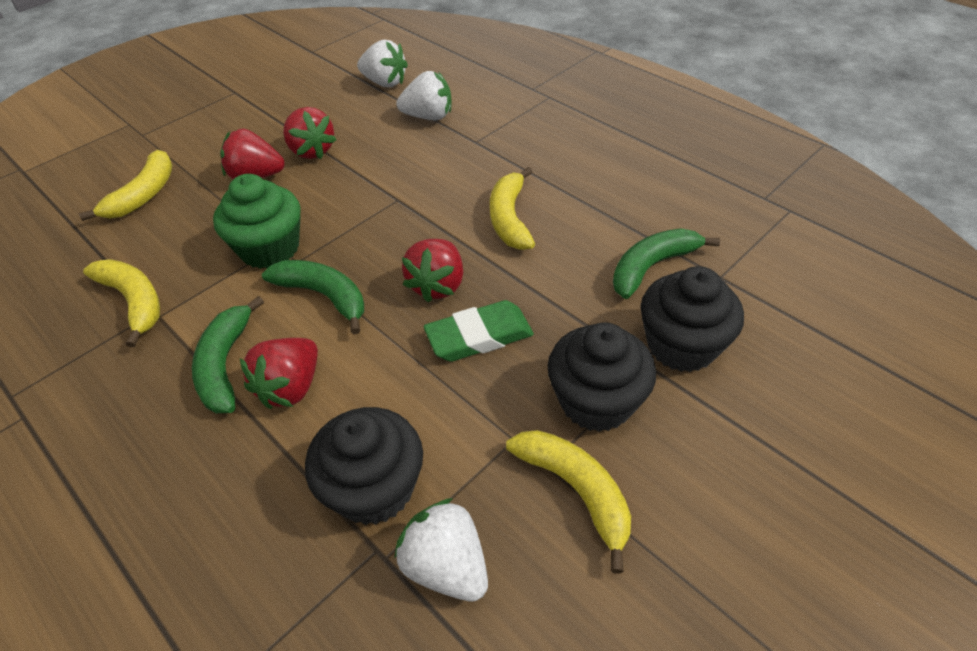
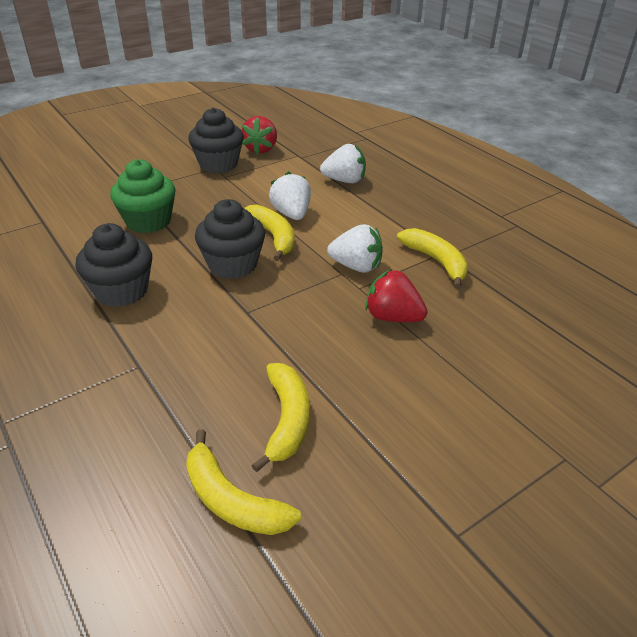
green banana: [192,296,264,413] [262,260,364,334] [613,228,720,299] = 3 -> none = 0
green eraser: [424,300,534,362] = 1 -> none = 0
red strawberry: [220,129,285,179] [240,338,318,409] [283,107,336,159] [402,239,463,303] = 4 -> [242,116,277,154] [365,269,427,322] = 2

